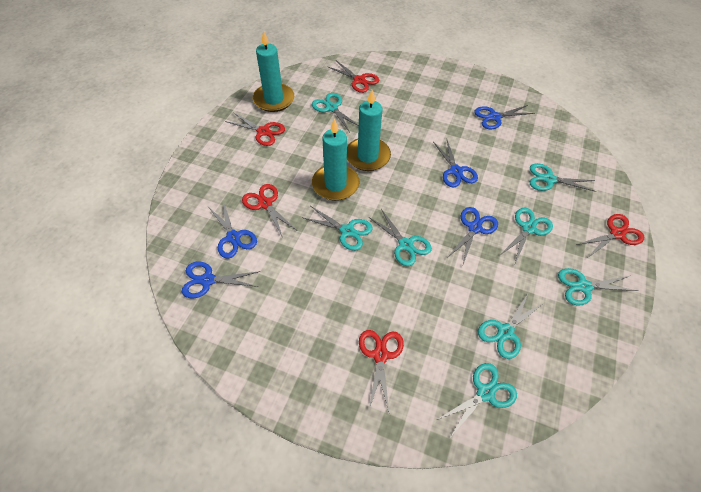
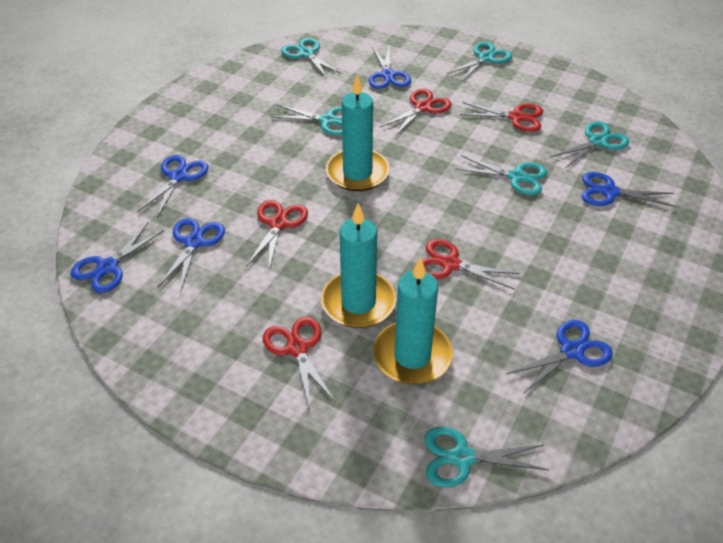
blue scissors: [182,262,260,298] [208,202,257,258] [433,140,478,187] [447,207,498,264] [474,105,535,129] = 5 -> [71,223,164,293] [138,155,208,218] [158,218,225,290] [369,47,411,89] [506,320,613,393] [582,172,675,207] = 6
turquoise scissors: [304,206,373,251] [312,93,359,132] [369,209,432,266] [436,363,517,439] [478,292,545,359] [500,207,553,264] [530,163,597,192] [558,268,638,306] = 8 -> [271,105,342,135] [281,38,342,78] [424,427,549,488] [447,42,512,82] [456,155,547,195] [551,122,629,169] = 6

